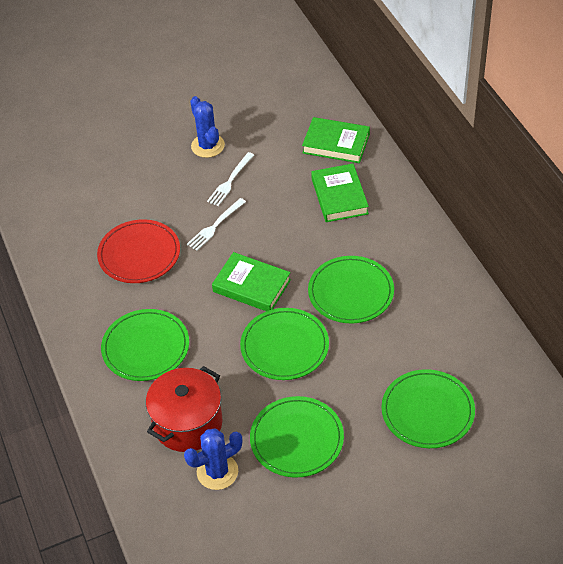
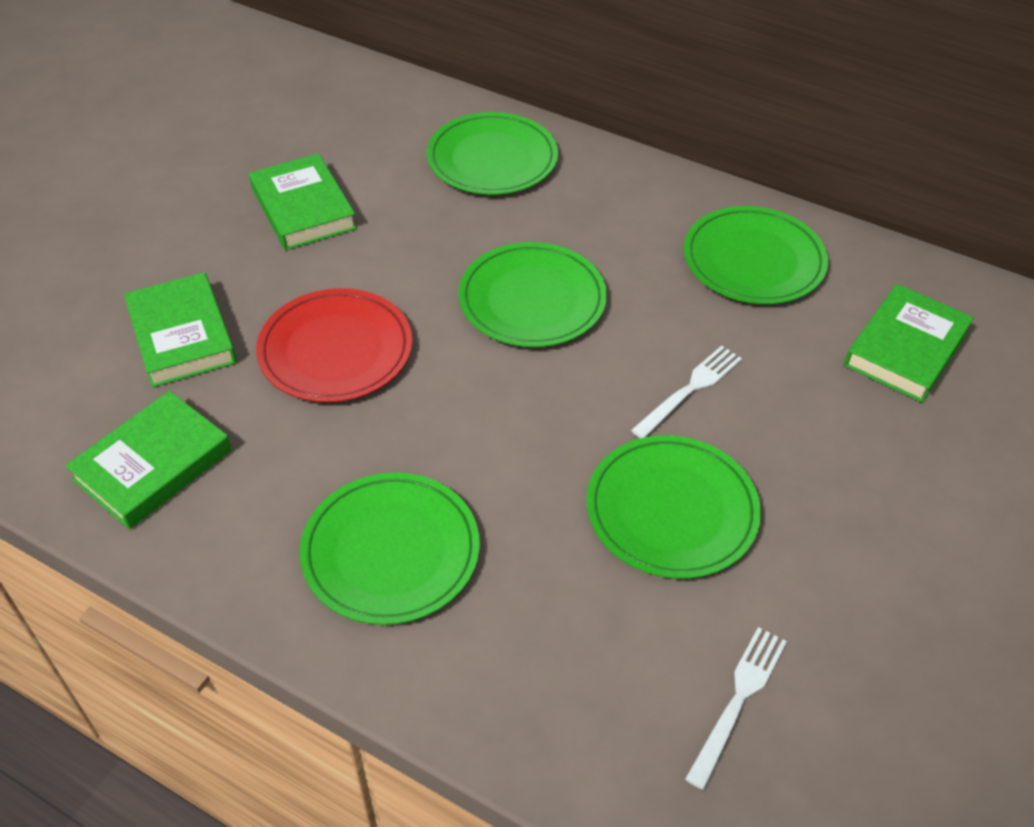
blue cactus: [184,429,242,490] [190,96,225,158] = 2 -> none = 0
green book: [212,252,291,311] [302,117,370,163] [311,164,369,222] = 3 -> [65,391,232,529] [124,272,237,387] [249,153,357,250] [844,284,974,403] = 4
red pot: [146,366,222,452] = 1 -> none = 0

